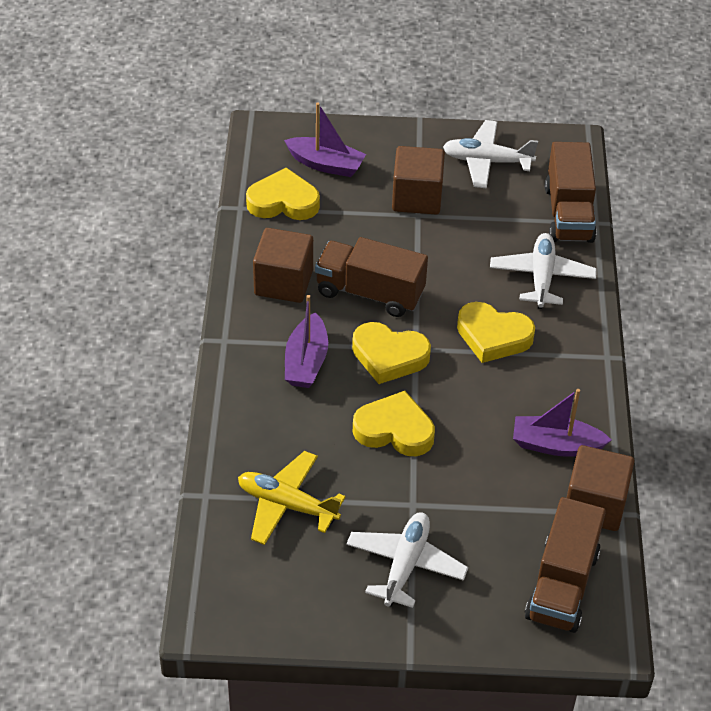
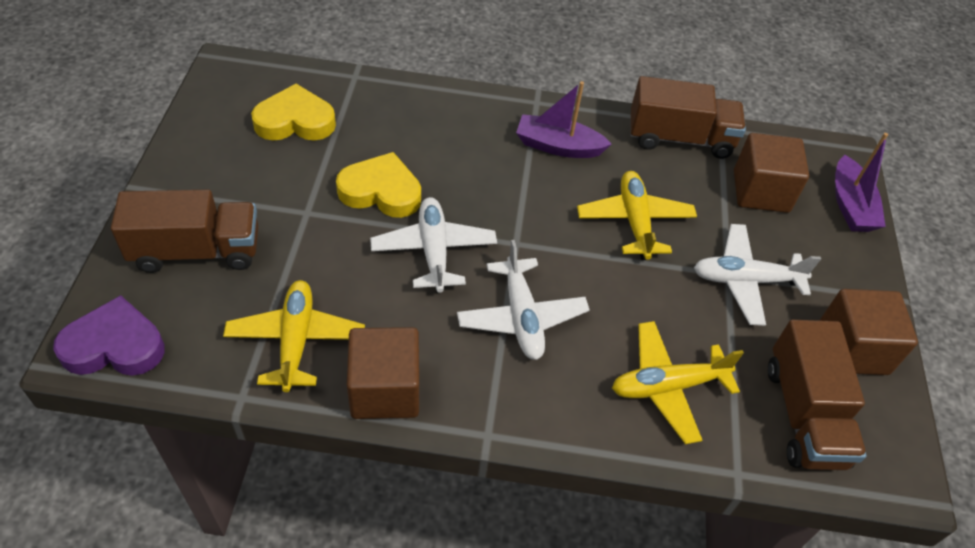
purple boat: [284,102,366,177] [285,295,328,388] [513,389,611,457] = 3 -> [516,81,611,158] [835,133,888,232] = 2
purple heart: none = 0 -> [53,295,165,376] = 1
yellow heart: [246,168,320,220] [352,322,431,384] [353,391,435,456] [457,302,535,363] = 4 -> [251,84,336,140] [336,152,421,218] = 2
yellow plane: [238,451,346,545] = 1 -> [223,280,365,392] [577,171,697,260] [612,321,744,444] = 3

